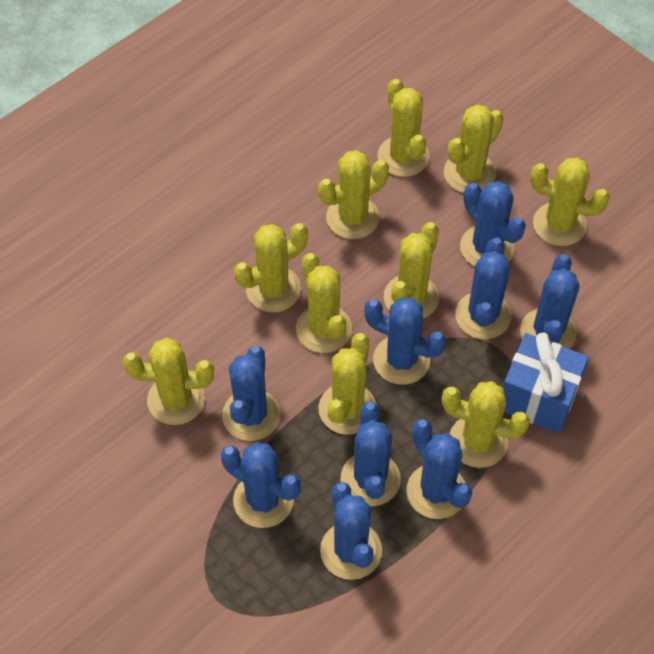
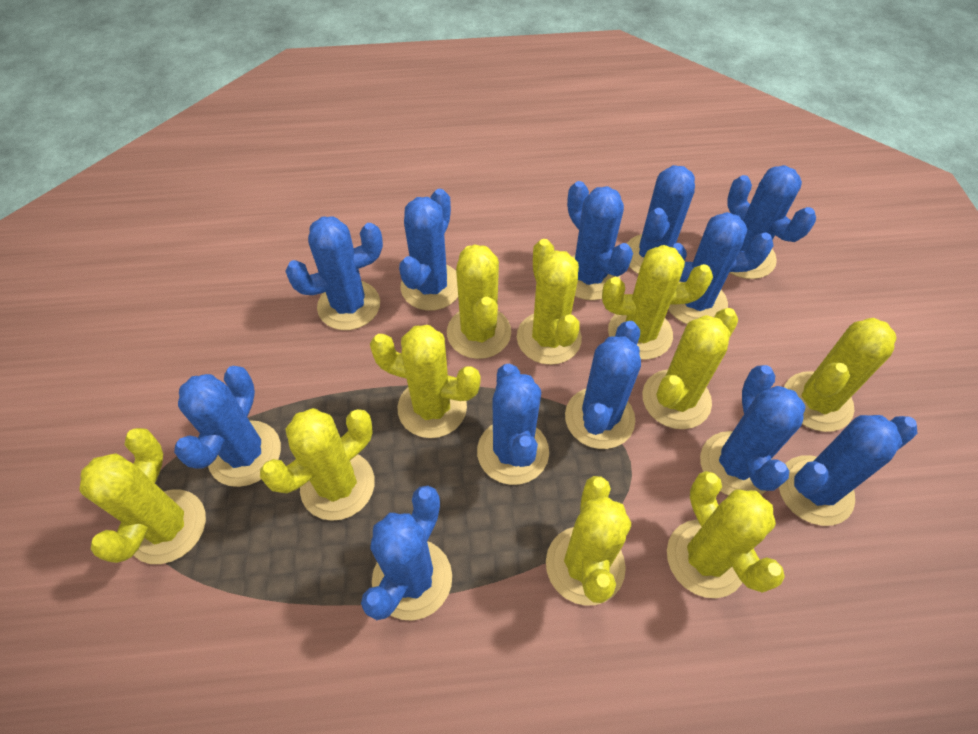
blue cactus: [221,442,301,528] [222,346,281,441] [320,482,382,580] [341,402,401,506] [364,298,446,385] [406,419,472,519] [455,238,511,339] [460,181,526,266] [520,254,580,349] = 9 -> [174,366,281,487] [286,216,383,330] [361,486,452,621] [399,189,458,311] [477,363,549,485] [565,321,641,449] [567,181,633,300] [627,165,695,274] [668,212,774,324] [700,365,806,495] [728,165,816,279] [779,415,917,526] = 12
blue gift: [503,333,589,433] = 1 -> none = 0

